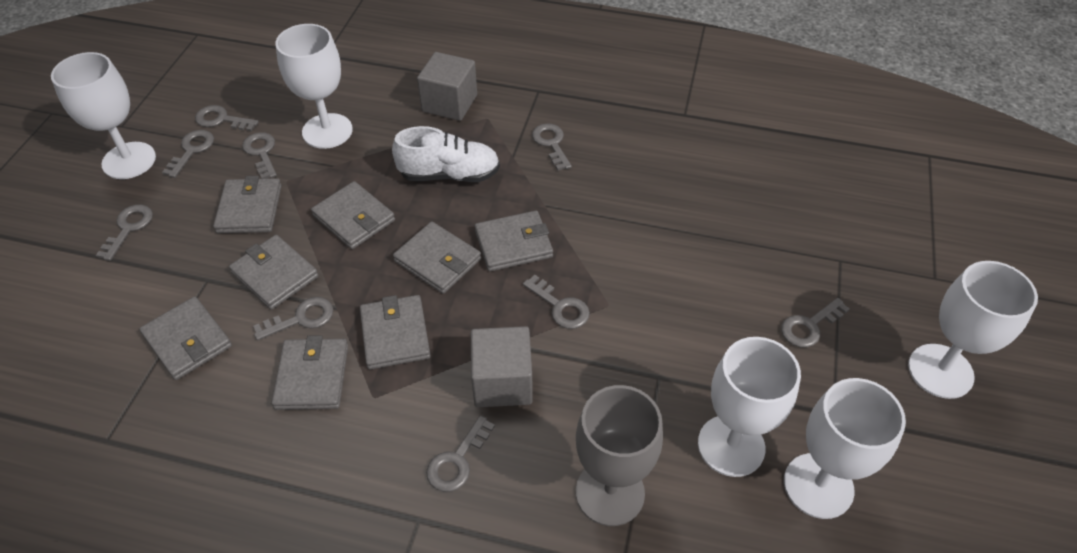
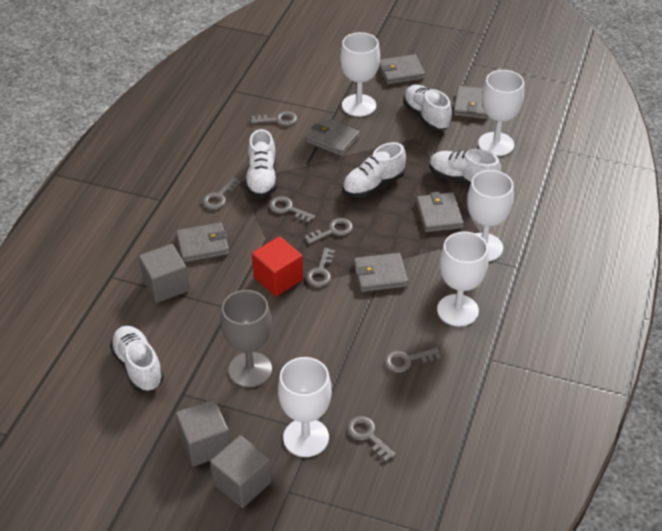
grey cube: [417,52,477,121] [471,326,533,407] = 2 -> [139,244,189,303] [176,399,230,467] [210,435,272,508] = 3
grey key: [96,205,153,261] [162,130,214,178] [195,105,259,131] [242,132,277,179] [253,297,333,341] [426,415,495,492] [523,275,590,329] [532,123,572,171] [781,298,850,348] = 9 -> [202,177,241,210] [251,111,298,126] [269,196,315,223] [304,218,353,244] [306,248,335,287] [347,416,396,462] [384,348,441,373] = 7
grey wallet: [139,296,232,380] [213,176,282,233] [229,235,318,310] [271,335,348,410] [311,181,395,249] [360,295,431,370] [393,222,481,294] [474,211,553,272] = 8 -> [176,222,229,262] [306,118,360,156] [354,253,408,292] [379,54,425,85] [416,192,464,232] [453,86,489,119] = 6
red cube: none = 0 -> [252,236,303,297] = 1
white shoe: [392,126,500,182] = 1 -> [110,326,164,392] [245,129,277,198] [342,142,406,198] [403,85,452,130] [429,149,501,185] = 5

